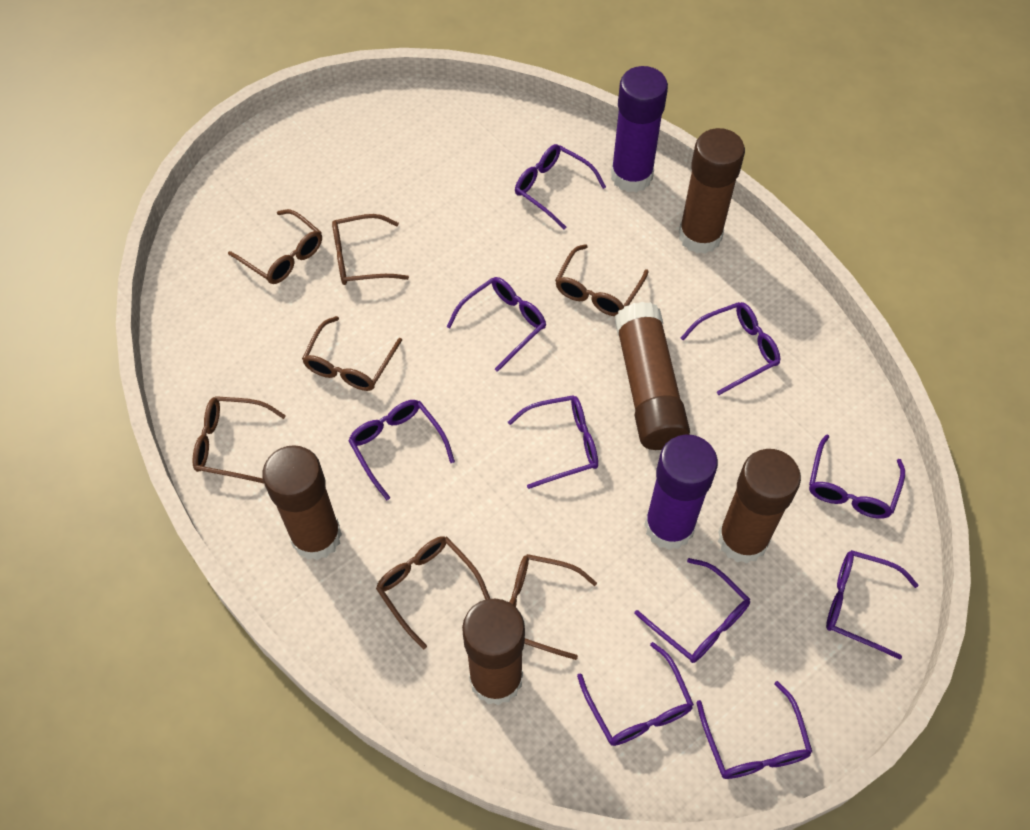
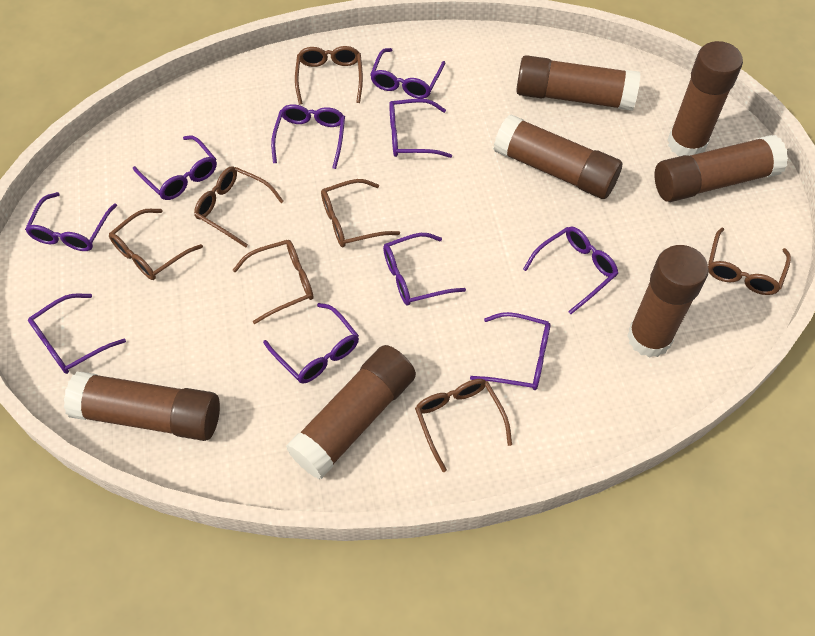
brown glue stick: [262,445,342,560] [462,599,525,706] [615,302,690,450] [679,128,745,254] [718,449,801,564] = 5 -> [64,372,220,441] [286,345,416,479] [494,115,622,199] [516,55,641,111] [627,245,709,358] [655,135,788,202] [668,41,743,156] = 7
purple glue stick: [611,66,668,193] [644,435,718,550] = 2 -> none = 0

